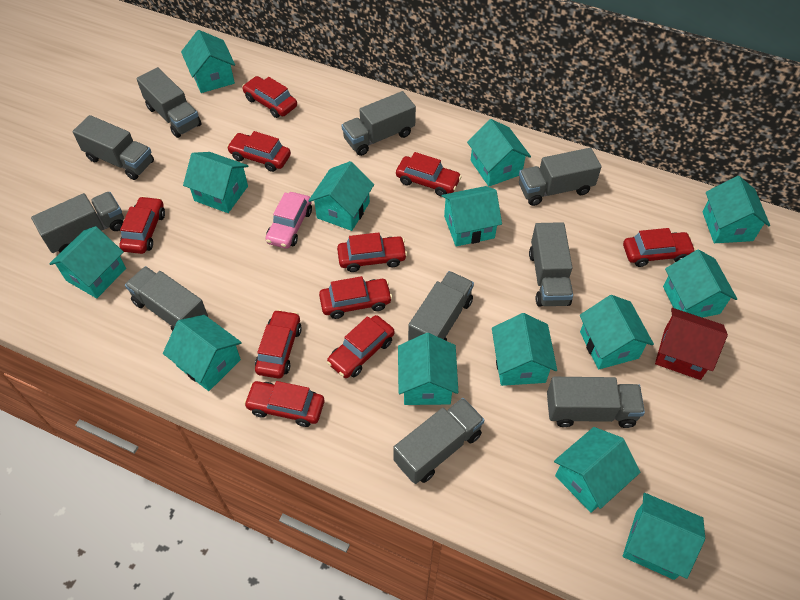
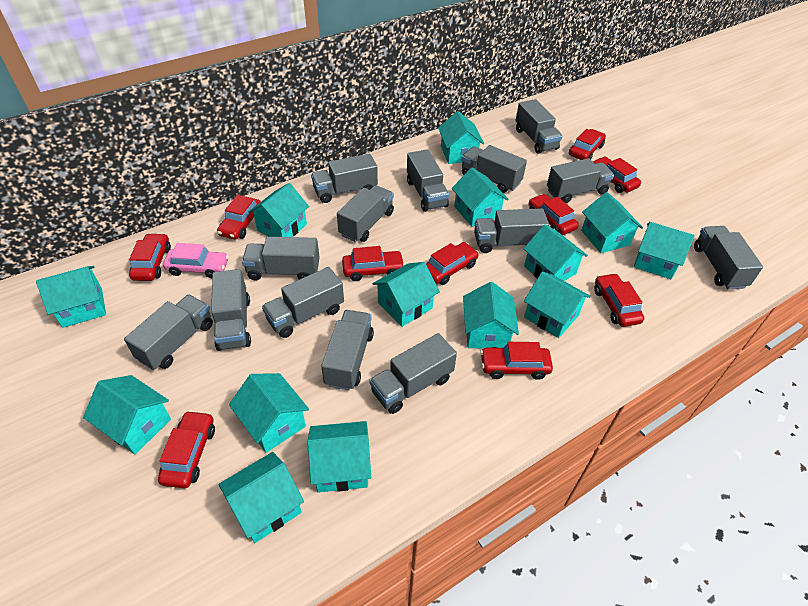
grey truck: [31,192,124,253] [72,115,154,180] [125,266,208,331] [136,67,201,138] [341,91,416,156] [393,398,484,484] [408,271,474,341] [519,148,602,206] [529,222,573,307] [547,377,645,428] = 10 -> [124,295,213,370] [211,269,251,351] [242,236,320,281] [262,267,344,338] [311,154,378,203] [321,310,374,390] [337,185,394,242] [369,333,457,414] [407,149,449,212] [462,145,527,193] [474,208,549,253] [516,99,562,154] [547,158,614,203] [694,226,763,289] = 14
red house: [655,308,728,380] = 1 -> none = 0

